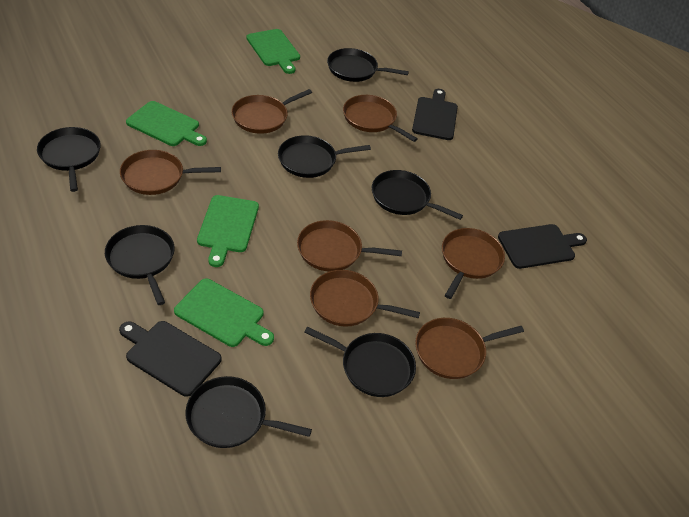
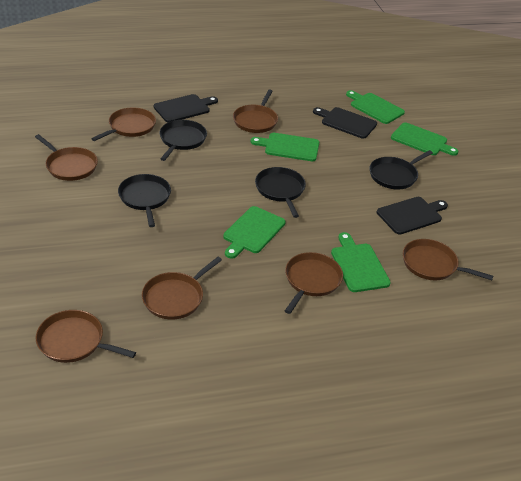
black pan: [37,127,101,192] [105,225,175,305] [185,376,312,448] [278,135,371,178] [304,326,416,397] [327,48,409,82] [372,170,463,220] = 7 -> [118,174,171,227] [159,120,207,161] [255,167,306,218] [369,150,433,189] = 4
green cutting board: [126,101,207,146] [174,279,274,347] [197,195,259,267] [246,29,300,74] = 4 -> [223,206,286,259] [250,133,319,161] [331,232,391,292] [346,90,405,124] [391,122,459,156] = 5

